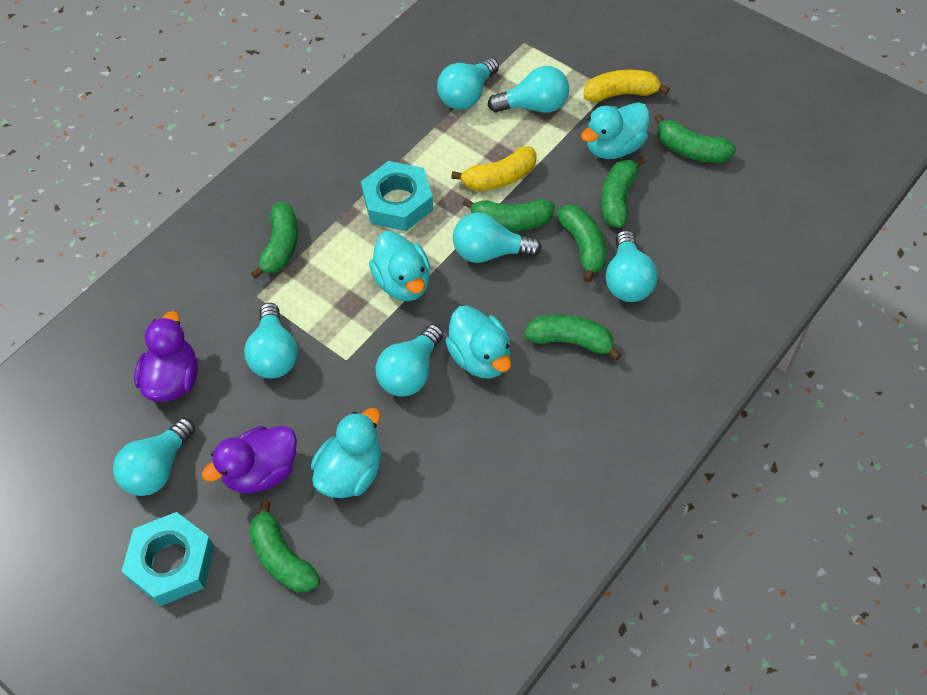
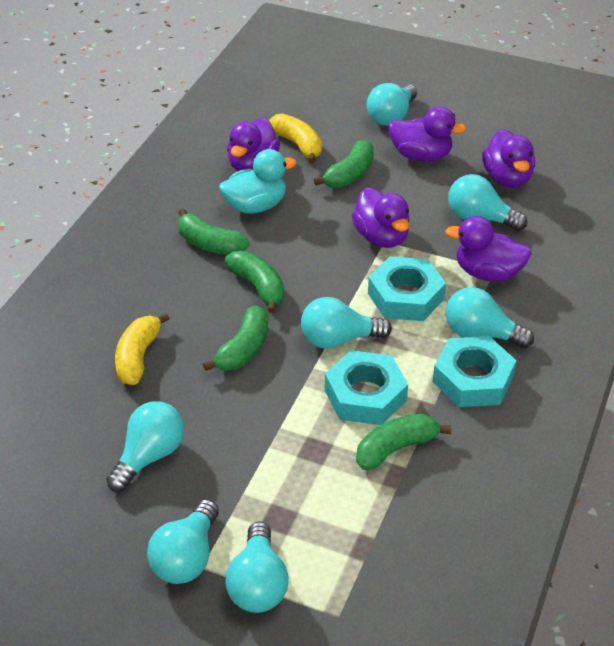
green banana: [249,501,320,593] [251,203,298,279] [463,198,555,231] [524,315,622,361] [556,204,606,283] [601,157,646,228] [654,114,736,163] = 7 -> [178,208,250,255] [203,306,268,371] [225,251,284,313] [314,140,374,188] [356,413,452,470] = 5
purple duck: [134,311,198,402] [202,426,297,493] = 2 -> [227,118,280,171] [352,187,409,248] [389,106,467,162] [445,216,532,282] [482,129,535,188] = 5
turquoise duck: [311,408,381,498] [369,231,430,301] [445,306,511,379] [581,102,650,159] = 4 -> [219,149,297,214] = 1
turquoise nut: [122,512,214,606] [361,161,434,231] = 2 -> [325,350,408,425] [368,256,446,321] [433,336,516,407] = 3

